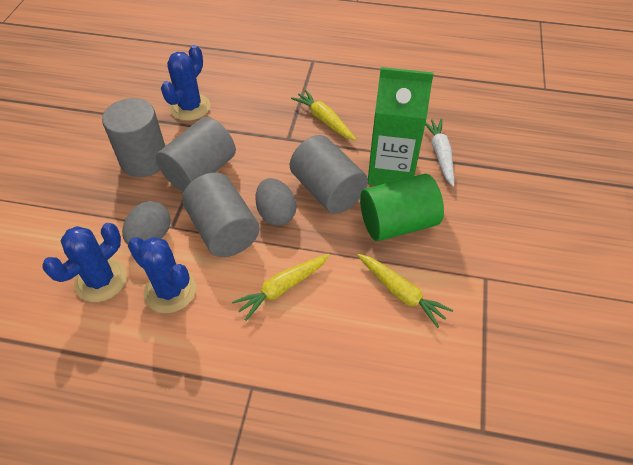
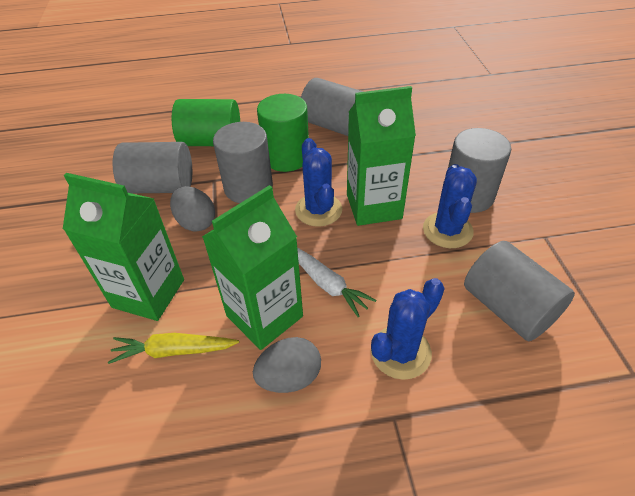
green carton: [368,67,434,185] = 1 -> [63,173,184,321] [202,185,303,350] [347,86,416,226] = 3
green cylinder: [360,174,444,241] = 1 -> [172,99,240,146] [257,94,309,172] = 2
grey cylinder: [102,98,165,177] [156,117,236,192] [182,172,259,257] [290,135,368,214] = 4 -> [113,142,192,193] [213,122,273,203] [301,78,364,136] [448,128,511,213] [464,241,575,341] = 5
yellow carrot: [232,254,329,321] [291,90,356,141] [357,254,453,328] = 3 -> [108,333,239,364] = 1

